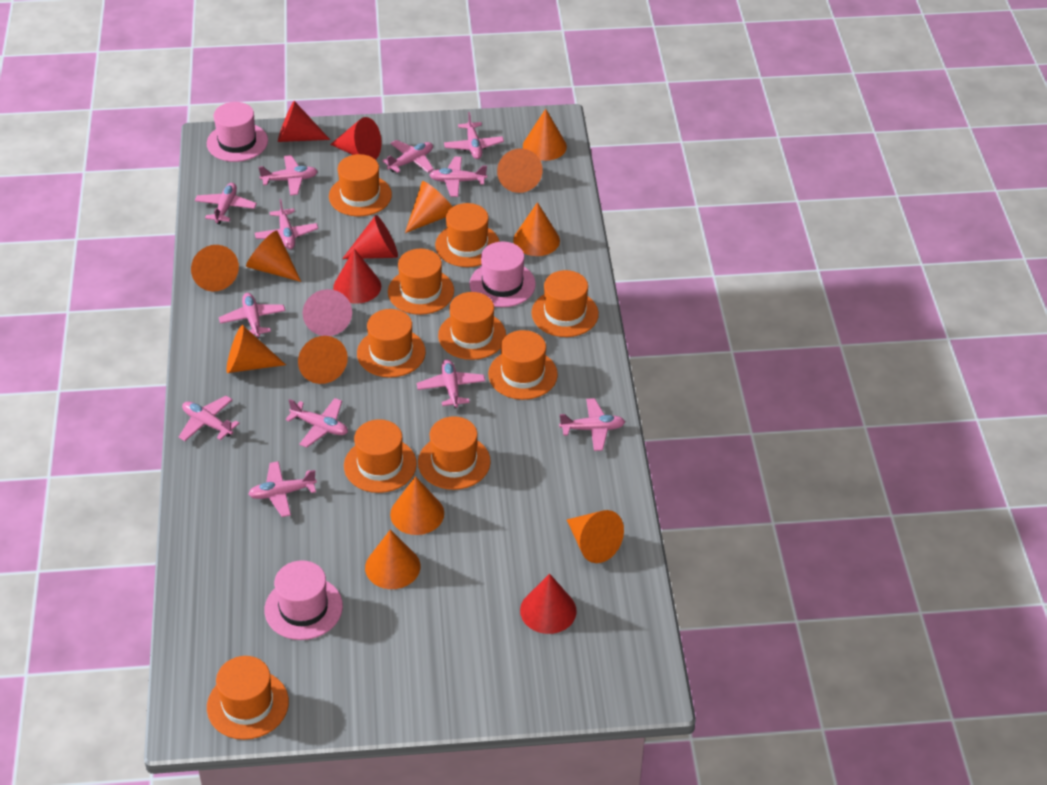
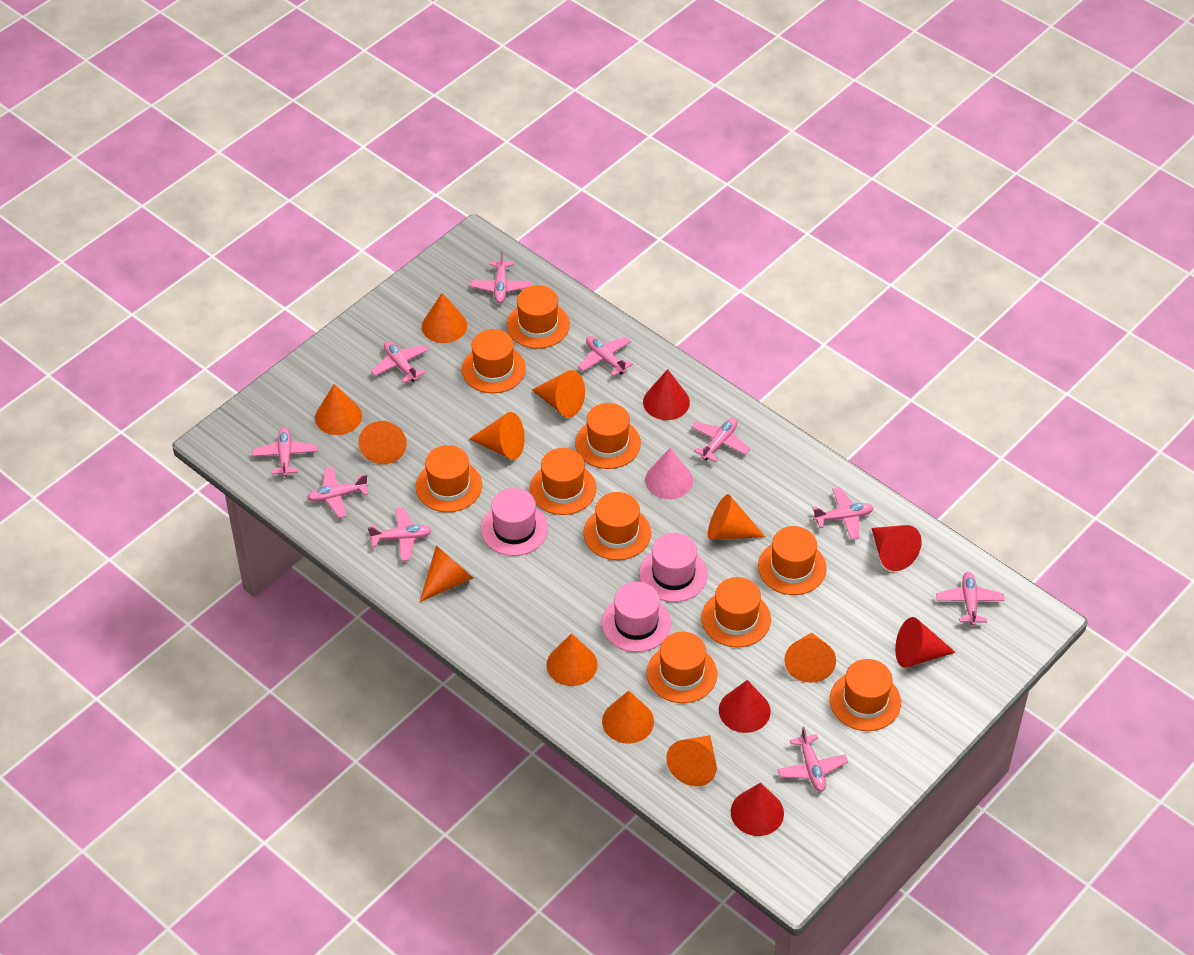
pink plane: [179,396,239,441] [195,183,257,224] [219,293,285,338] [248,461,317,517] [255,199,318,249] [258,155,318,196] [285,398,348,448] [382,140,434,173] [417,359,485,408] [429,157,487,197] [444,112,504,159] [559,398,625,451] = 12 -> [252,428,317,477] [307,467,368,518] [368,507,432,561] [371,341,428,383] [470,251,531,303] [578,336,633,376] [691,418,750,462] [777,727,848,792] [812,487,874,540] [936,572,1005,626] = 10

